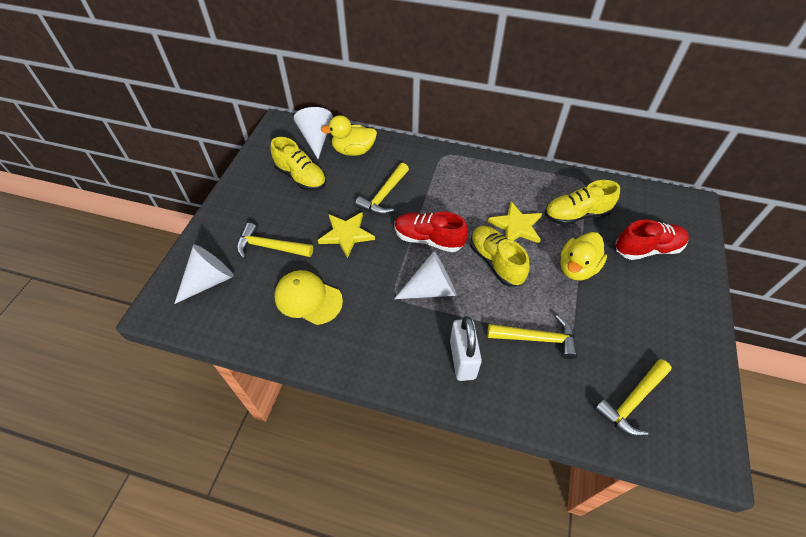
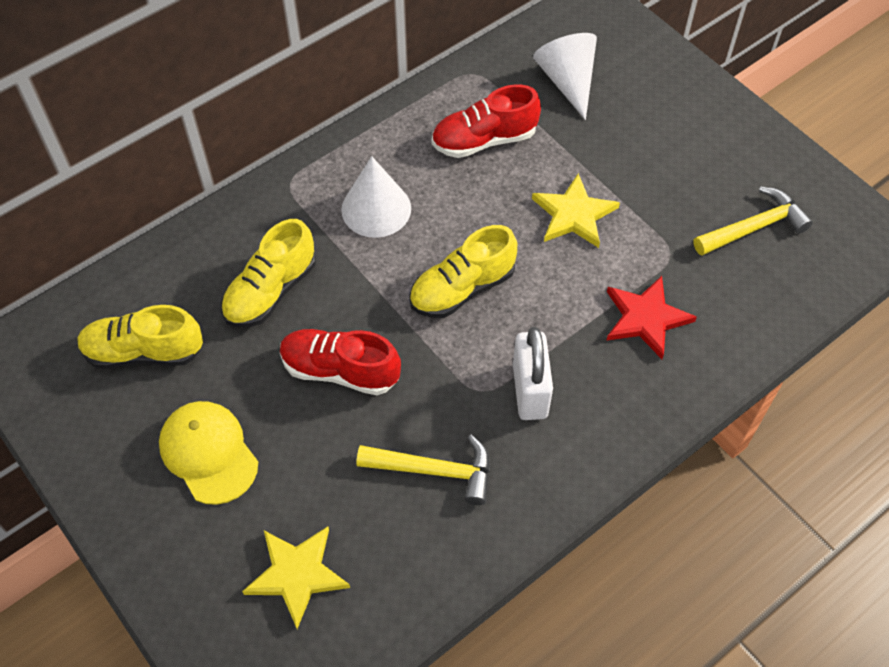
red star: none = 0 -> [606,276,697,359] = 1
white cone: [174,245,234,304] [293,107,333,159] [394,251,456,299] = 3 -> [341,156,411,238] [533,33,597,120] = 2
yellow duck: [321,115,377,156] [560,232,607,280] = 2 -> none = 0
yellow hammer: [237,223,313,259] [355,163,409,215] [487,315,577,359] [594,359,672,437] = 4 -> [356,434,490,505] [694,187,813,256] = 2

